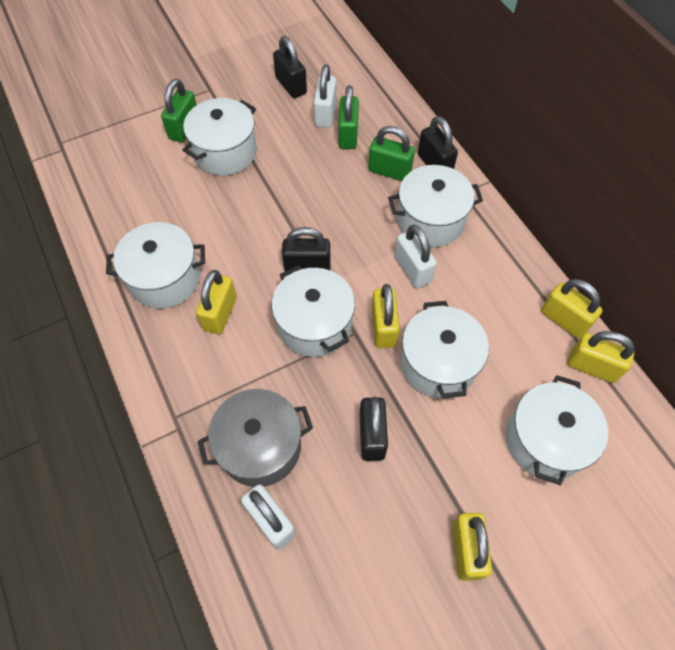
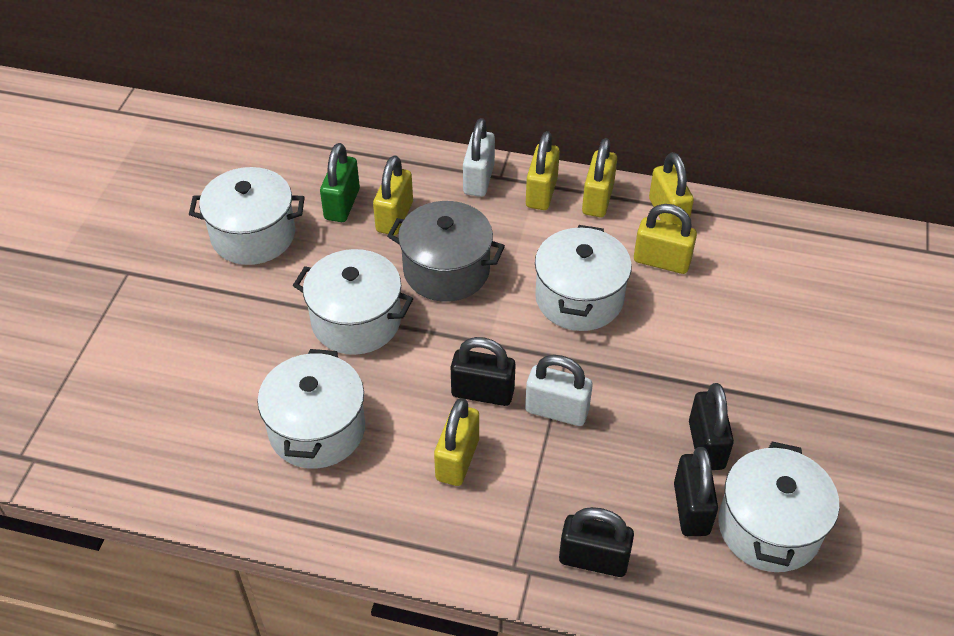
green padlock: [161,79,197,143] [338,85,359,149] [368,126,415,181] = 3 -> [320,143,360,222] = 1
white padlock: [241,484,296,550] [314,64,337,128] [395,225,437,288] = 3 -> [463,118,495,197] [525,355,593,426] = 2
white pot: [106,222,205,309] [183,98,257,175] [272,265,355,357] [388,165,483,247] [401,301,489,398] [506,375,608,485] = 6 -> [189,167,305,265] [257,349,365,469] [293,249,413,355] [535,225,632,331] [718,441,839,572] = 5
yellow padlock: [196,270,237,334] [372,284,400,348] [452,513,492,581] [541,279,603,339] [568,331,635,383] = 5 -> [373,155,413,235] [434,398,479,486] [526,131,560,210] [582,138,617,217] [634,204,697,274] [649,152,694,225] = 6

